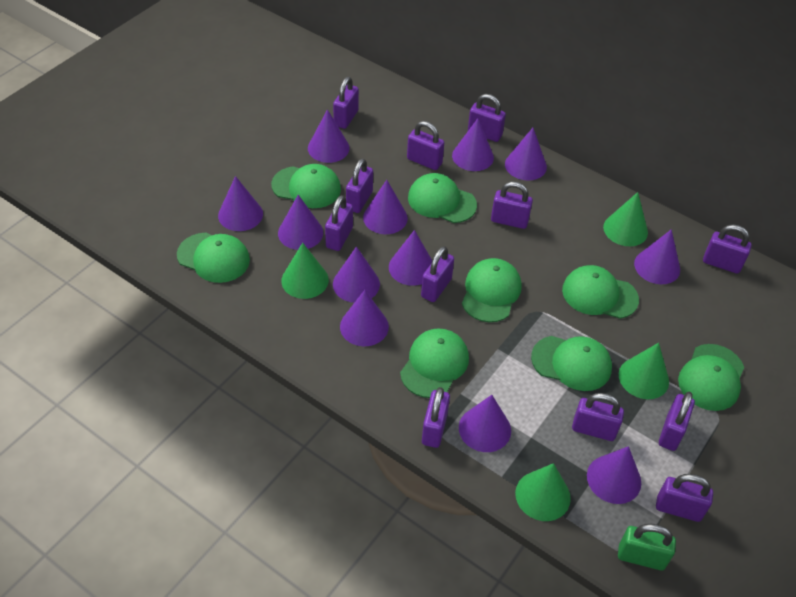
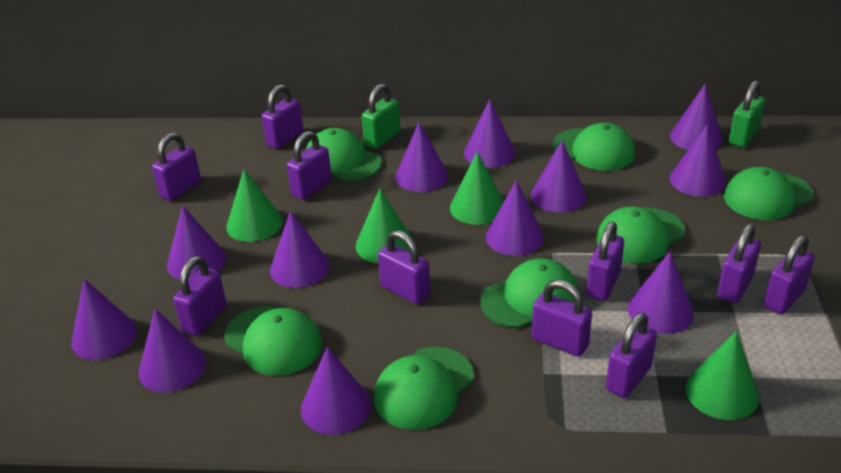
green cap: [177,233,250,283] [271,164,341,208] [400,328,469,398] [408,173,477,223] [462,258,522,322] [531,336,612,391] [562,265,639,319] [678,344,744,411] = 8 -> [224,306,322,376] [306,128,382,181] [374,347,474,430] [480,258,579,328] [553,123,635,171] [596,206,685,264] [724,167,814,220] = 7
green padlock: [618,524,676,570] = 1 -> [362,84,400,149] [729,81,765,148] = 2
purple padlock: [325,195,353,251] [333,77,359,129] [346,158,373,213] [407,121,444,170] [421,246,454,302] [422,387,450,448] [468,94,506,142] [491,182,533,229] [572,393,624,441] [656,474,713,522] [659,392,695,451] [703,225,752,274] = 12 -> [152,133,201,201] [173,256,226,336] [262,84,304,149] [287,131,332,200] [378,230,430,305] [532,280,592,357] [587,222,624,301] [606,313,657,398] [717,224,761,303] [764,235,815,315] = 10

